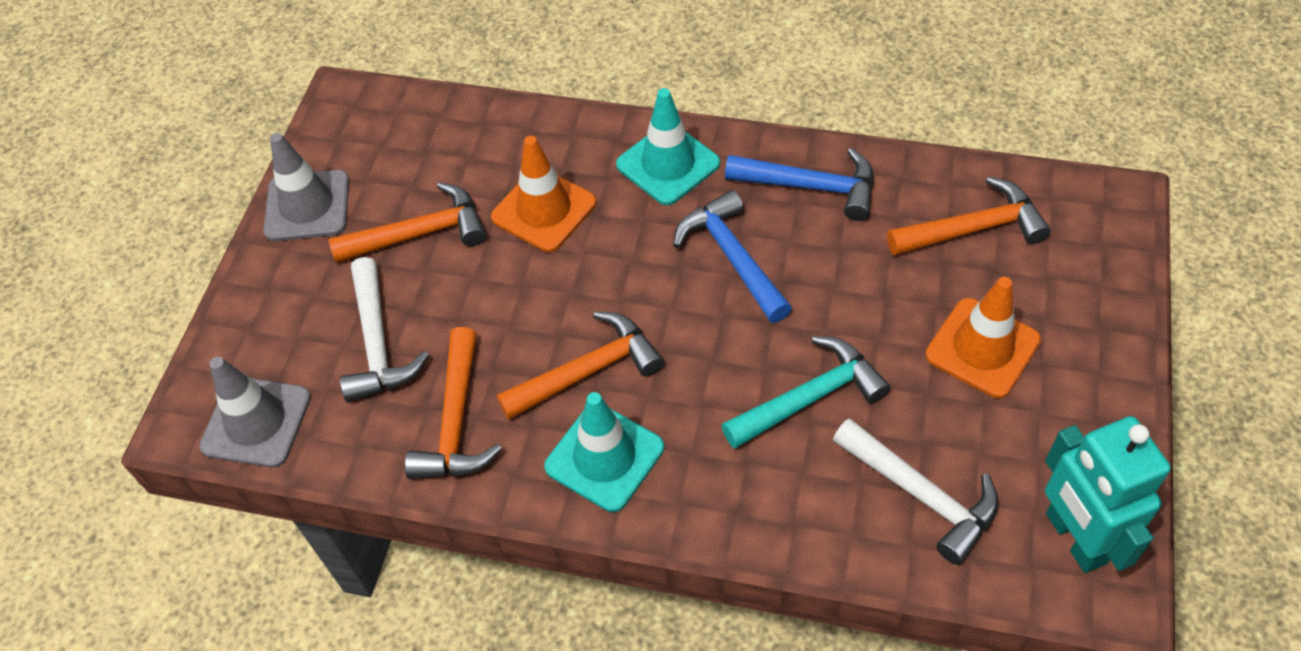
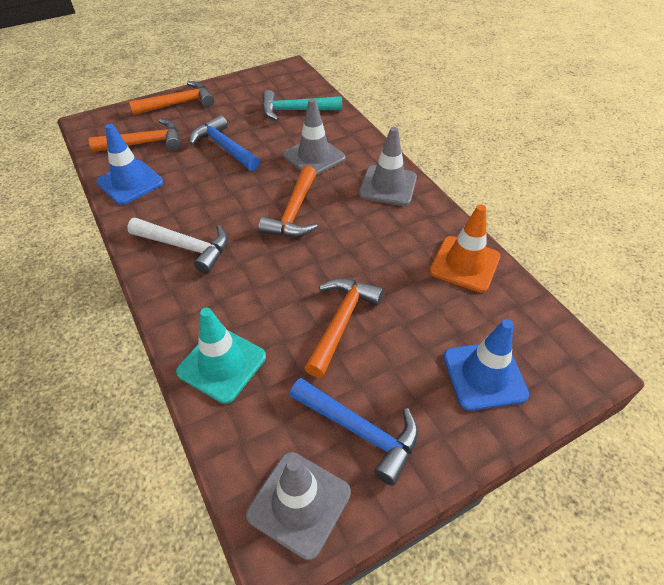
blue traffic cone: none = 0 -> [96,124,163,205] [443,319,529,411] = 2
grey traffic cone: [199,357,311,468] [263,133,349,241] = 2 -> [246,452,351,560] [283,99,346,175] [359,127,417,206] = 3
orange traffic cone: [491,136,596,252] [925,277,1041,398] = 2 -> [430,205,500,293] = 1
turquoise robot: [1045,416,1171,573] = 1 -> none = 0
turquoise traffic cone: [544,392,664,512] [616,88,720,205] = 2 -> [176,308,266,404] = 1
white hammer: [340,257,429,402] [833,418,999,565] = 2 -> [127,218,228,274] = 1

